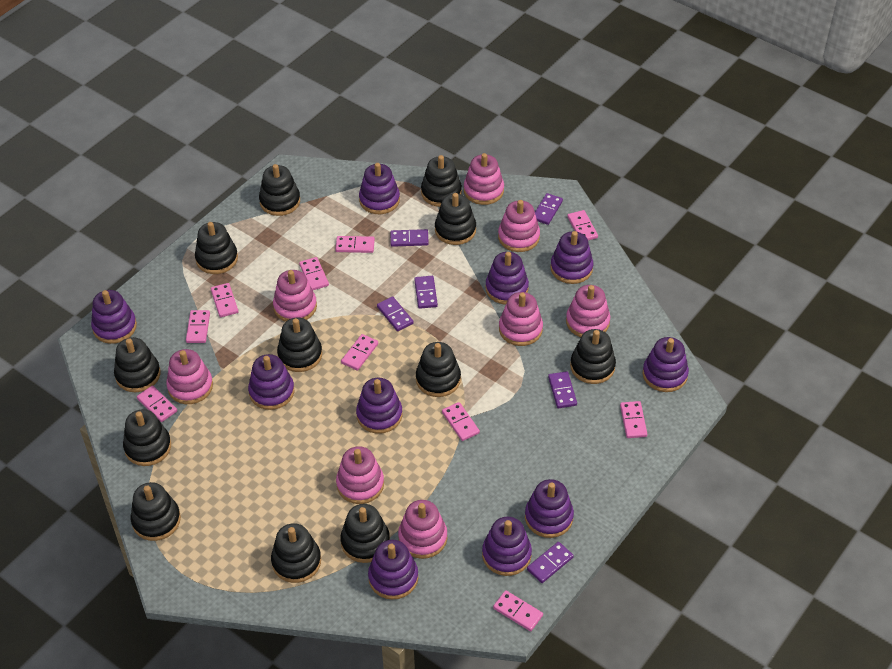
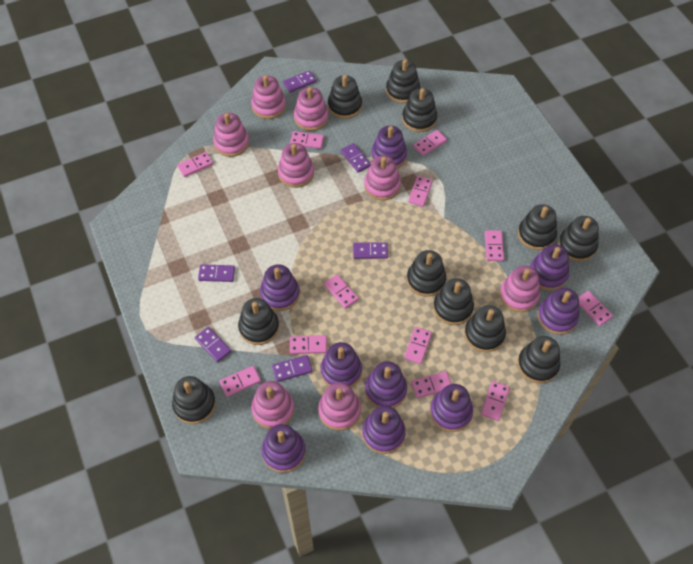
black stacking toy: [114,337,161,392] [123,409,171,466] [131,482,181,541] [195,222,238,274] [259,164,300,216] [271,523,321,583] [277,318,322,372] [340,504,390,563] [416,342,461,397] [421,155,462,207] [435,193,476,245] [570,329,616,384] = 12 -> [172,376,216,424] [238,298,279,345] [328,75,362,119] [386,59,420,103] [402,88,437,132] [407,250,446,297] [433,278,474,325] [464,305,506,352] [517,336,560,383] [518,204,557,250] [558,216,599,262] = 11
pink domino: [137,386,177,422] [186,310,210,343] [211,283,239,317] [299,257,329,290] [335,236,375,253] [341,334,378,370] [442,402,480,441] [493,590,543,631] [567,210,598,240] [620,401,647,438] = 10 -> [177,152,213,177] [219,366,261,397] [290,131,324,149] [290,335,327,354] [324,274,359,309] [404,327,432,364] [408,176,433,207] [411,371,451,398] [413,130,447,156] [481,381,510,421] [485,230,504,261] [578,291,613,326] = 12
purple stacking toy: [91,290,137,344] [248,354,294,410] [356,378,403,434] [359,163,400,214] [368,540,418,599] [482,517,532,576] [486,252,529,305] [525,479,574,538] [550,231,593,284] [643,337,689,392] = 10 -> [260,264,300,311] [262,424,306,473] [320,342,362,388] [362,406,406,454] [365,361,407,408] [371,126,407,168] [430,384,473,432] [530,244,569,291] [538,288,579,335] = 9

